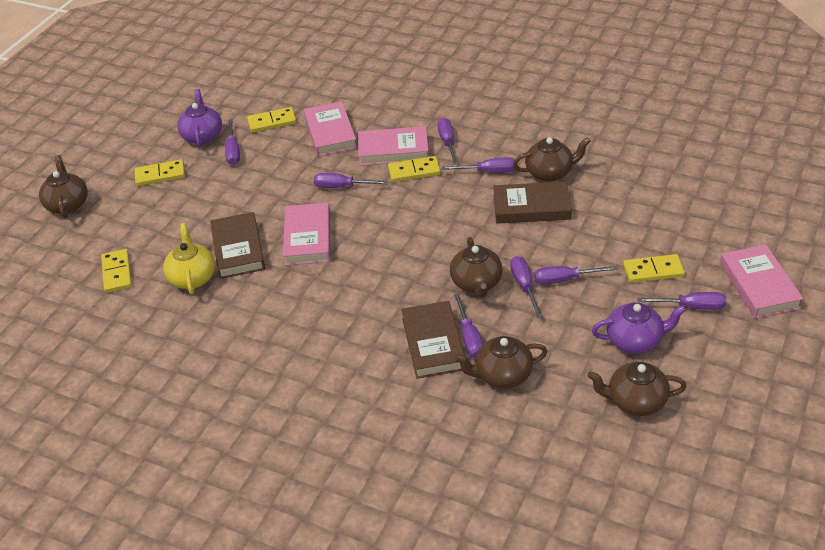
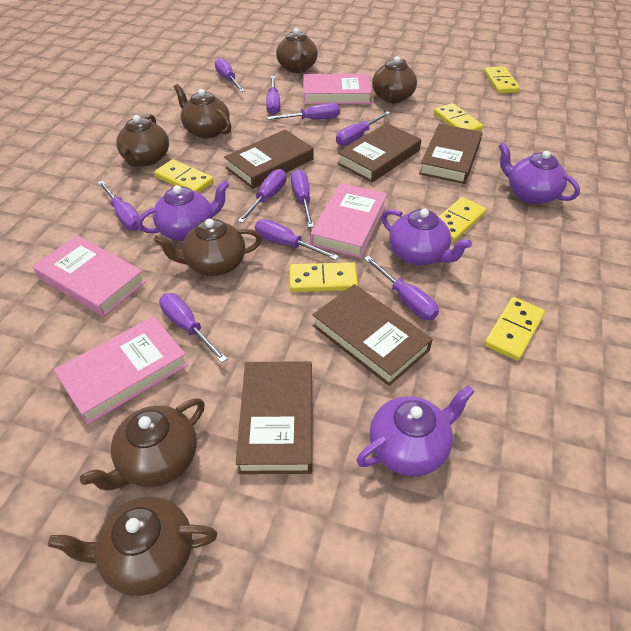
brown book: [210,212,265,279] [401,301,465,379] [493,182,572,224] = 3 -> [224,130,314,189] [236,361,312,474] [313,284,433,386] [337,123,421,182] [419,124,482,184] = 5
brown teapot: [39,155,88,218] [450,237,503,298] [454,336,548,388] [513,137,591,182] [587,362,687,416] = 5 -> [48,497,217,596] [80,398,205,491] [116,114,169,167] [154,219,262,276] [174,84,232,139] [276,28,318,73] [372,56,417,103] = 7
purple screwdriver: [225,119,240,165] [314,173,388,188] [437,118,458,165] [442,158,515,173] [454,294,483,358] [510,256,542,317] [534,266,618,285] [637,292,726,310] = 8 -> [98,181,140,231] [159,293,227,363] [215,58,244,92] [238,169,286,223] [255,219,339,260] [266,76,280,115] [267,103,340,120] [291,169,314,228] [336,111,390,146] [364,256,439,320] = 10
purple teapot: [177,89,222,147] [592,302,686,354] = 2 -> [137,181,229,241] [357,385,475,476] [382,209,472,265] [499,142,580,204] = 4
yellow domino: [101,249,132,293] [135,159,185,186] [247,107,297,133] [388,156,441,182] [623,254,685,283] = 5 -> [154,159,214,193] [290,263,358,292] [434,103,483,131] [439,197,486,242] [484,66,520,94] [484,297,545,361] = 6
yellow teapot: [163,223,215,295] = 1 -> none = 0

